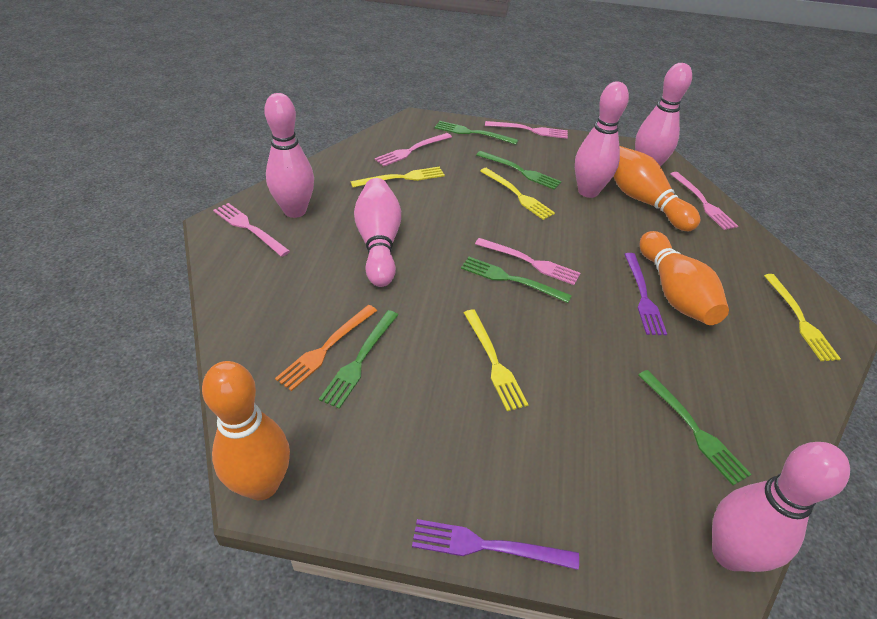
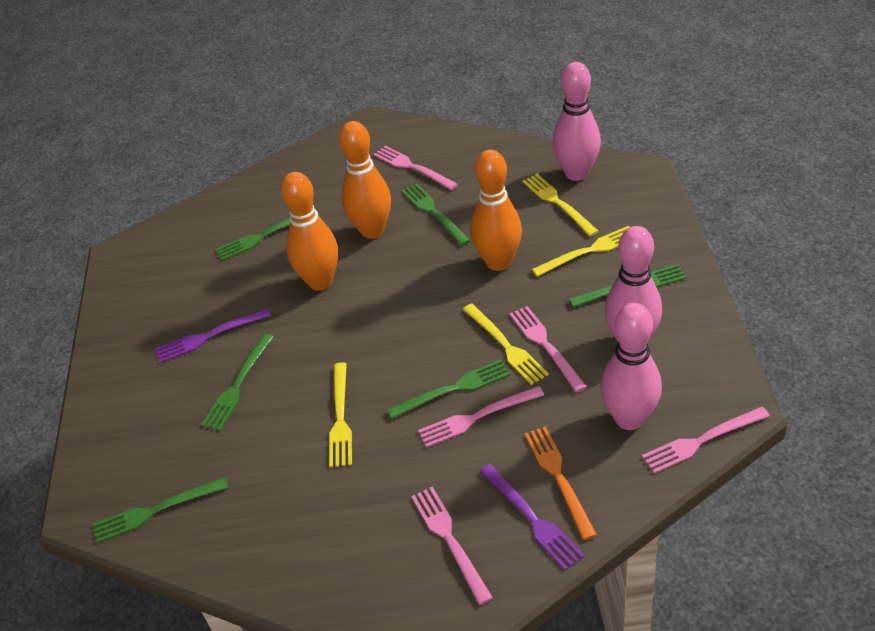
green fork: [319,310,398,409] [435,121,518,145] [461,257,572,303] [476,151,561,190] [639,370,751,485] = 5 -> [93,477,228,543] [201,334,274,431] [215,209,319,261] [387,360,510,419] [401,183,471,246] [569,264,686,307] = 6
pink bowling pin: [264,93,314,218] [354,178,401,287] [575,82,629,198] [635,63,692,167] [712,442,850,572] = 5 -> [553,62,601,181] [600,303,662,430] [605,226,662,342] = 3

